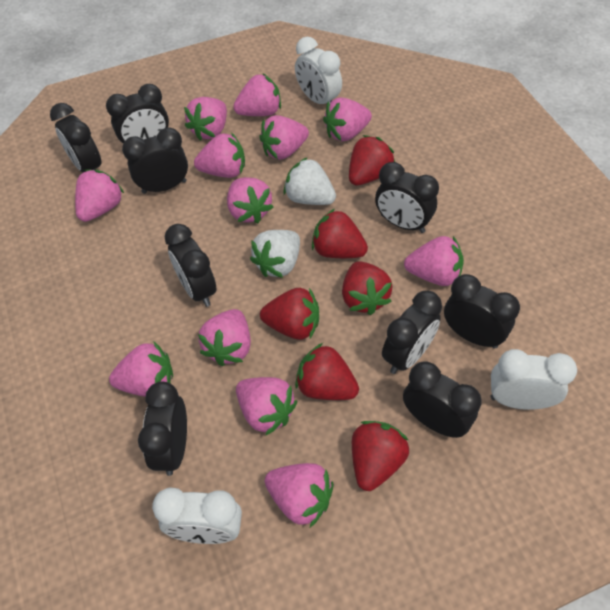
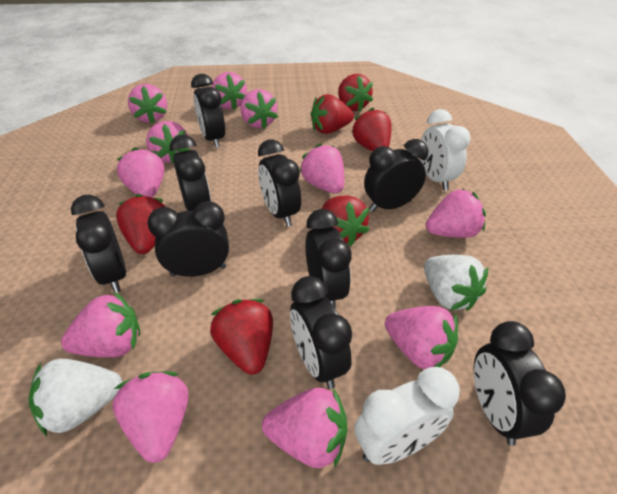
pink strawberry: [75,169,124,222] [109,342,173,397] [184,97,227,141] [194,132,245,178] [198,309,251,366] [227,177,273,224] [233,74,281,116] [236,377,297,435] [259,115,309,160] [265,463,334,527] [323,97,372,142] [404,236,464,286] = 12 -> [61,292,141,357] [112,371,189,463] [117,147,164,198] [128,84,167,124] [146,121,190,164] [212,72,247,110] [241,89,278,129] [262,388,348,468] [300,143,344,193] [385,306,458,369] [426,188,486,238] = 11
white clock: [152,487,242,544] [295,37,342,104] [491,349,577,410] = 3 -> [355,367,460,465] [421,109,471,191] = 2

